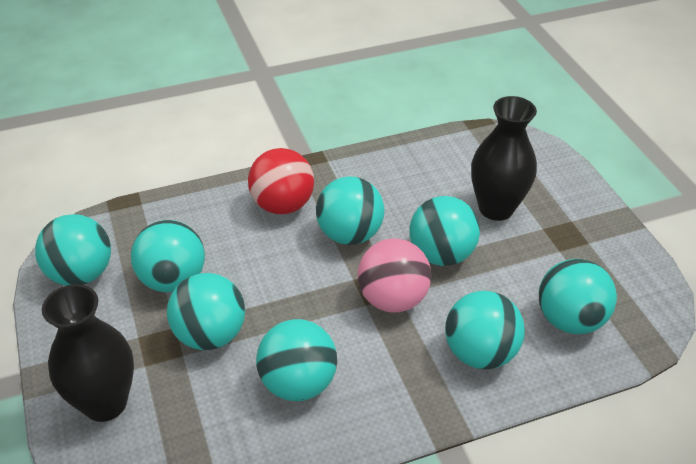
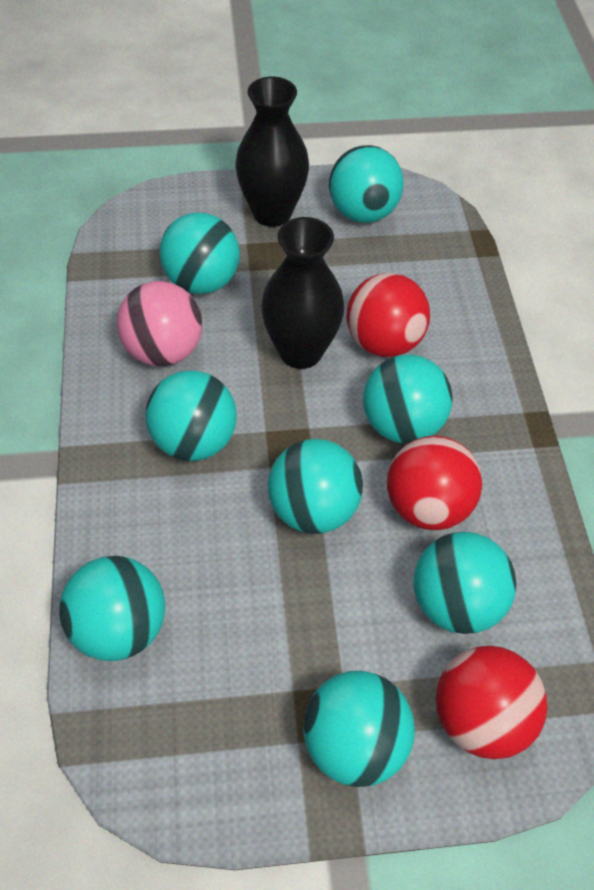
red ball: [248,148,314,214] = 1 -> [346,273,430,357] [387,436,483,530] [436,646,548,759] = 3

